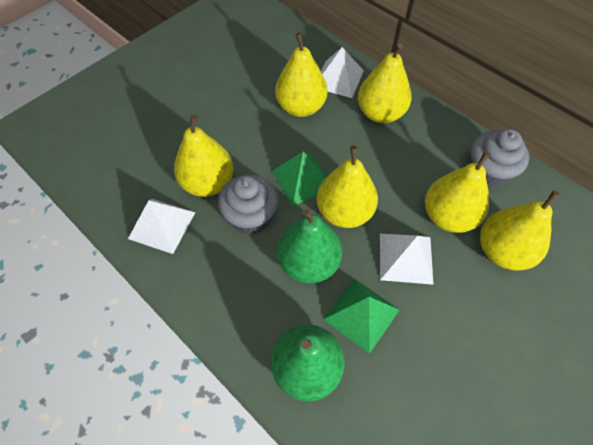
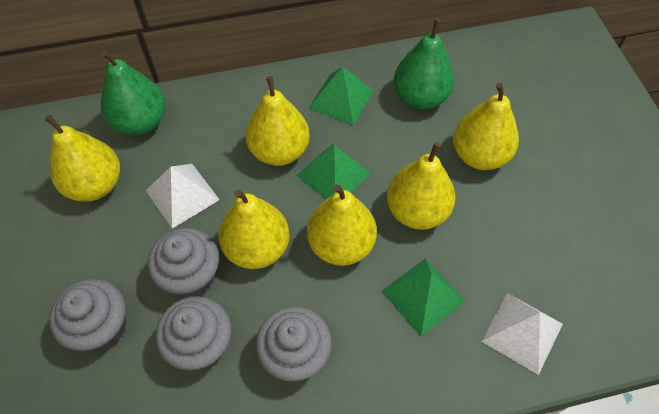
green pyramid: [272,151,327,206] [323,278,399,354] = 2 -> [297,144,371,199] [309,67,374,126] [382,258,465,336] = 3
grey cupcake: [218,175,278,235] [470,129,529,188] = 2 -> [49,279,126,351] [148,228,219,298] [156,296,231,370] [256,306,332,381] = 4
white pyramid: [128,199,195,254] [321,47,364,98] [380,234,434,285] = 3 -> [145,164,220,229] [481,293,563,375] = 2

